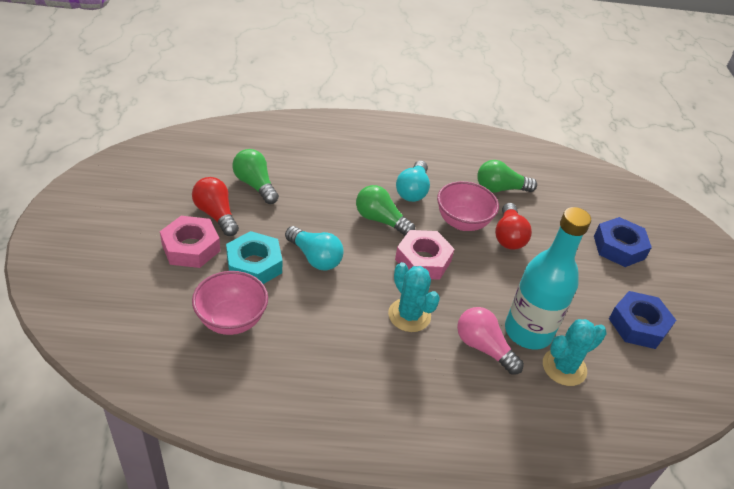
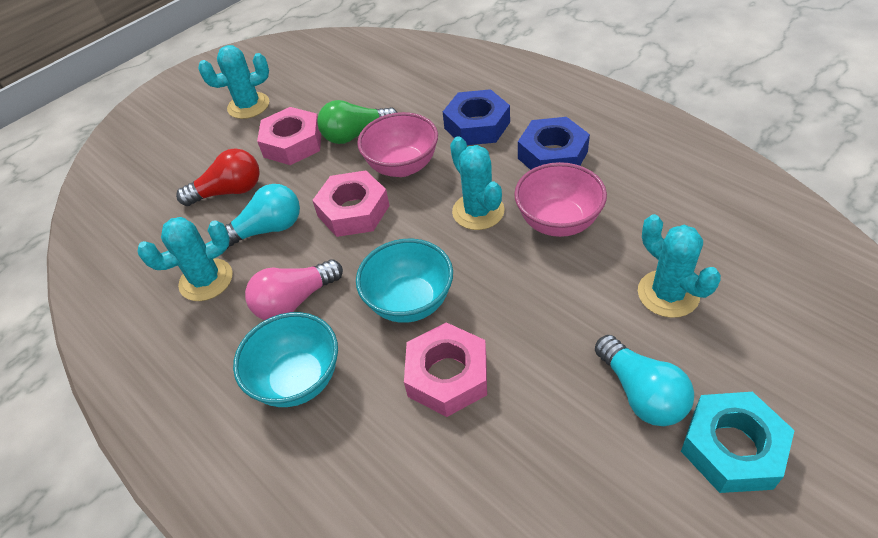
green light bulb: [232,149,279,204] [356,185,415,236] [477,160,537,193] = 3 -> [317,100,398,144] = 1
pink nut: [160,216,220,268] [395,230,454,280] = 2 -> [257,107,321,165] [312,170,390,237] [404,322,487,417] = 3
red light bulb: [192,177,239,236] [495,203,532,250] = 2 -> [176,148,260,206] = 1
turquoise bottle: [505,207,591,350] = 1 -> none = 0
turquoise bowl: none = 0 -> [233,312,338,407] [356,239,453,323] = 2
turquoise cactus: [388,262,440,332] [543,319,607,386] = 2 -> [137,217,233,301] [198,45,269,119] [450,136,505,230] [638,214,721,318] = 4

